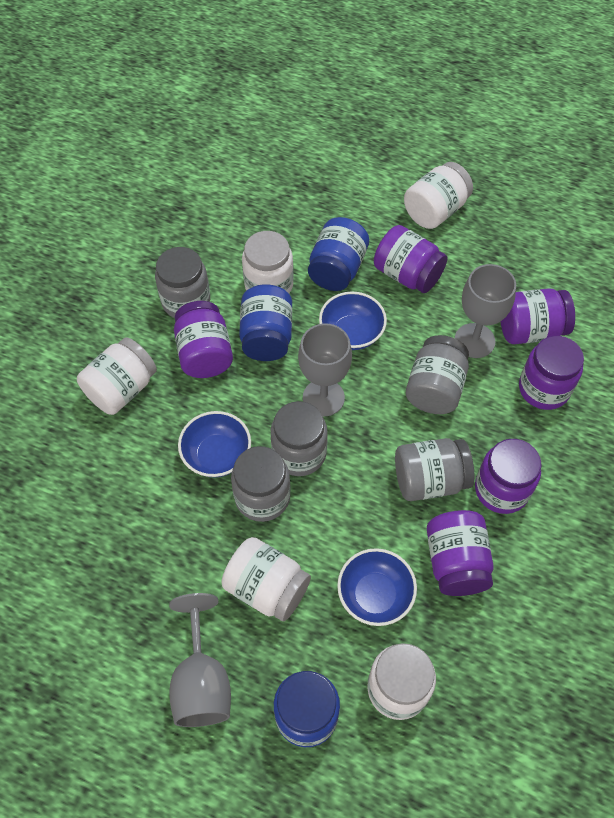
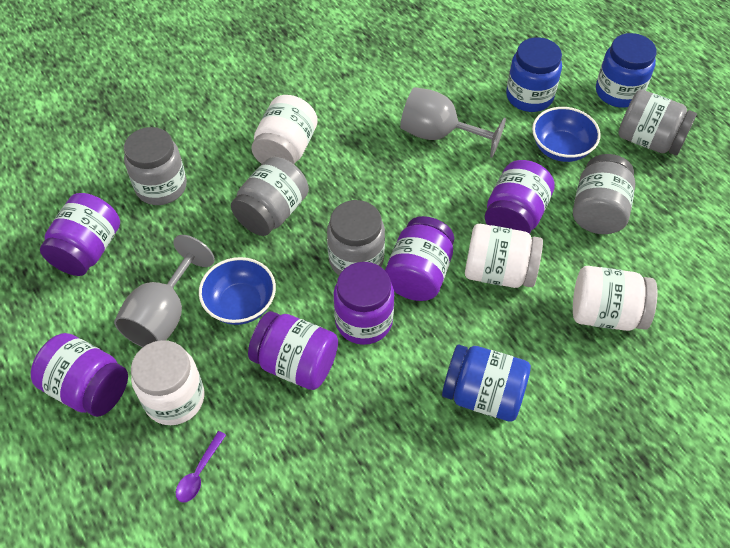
blue bowl: [178,411,251,477] [319,291,387,350] [337,548,417,626] = 3 -> [199,257,276,325] [532,107,601,162] = 2
grey goblet: [169,593,231,727] [298,323,352,417] [455,264,516,358] = 3 -> [114,235,215,347] [400,87,506,158] = 2
purple spoon: none = 0 -> [176,431,226,503] = 1
white jar: [77,337,157,415] [221,537,311,621] [242,231,294,293] [367,643,436,720] [404,162,473,229] = 5 -> [131,340,204,425] [251,95,318,164] [465,224,543,288] [573,266,657,331] = 4

